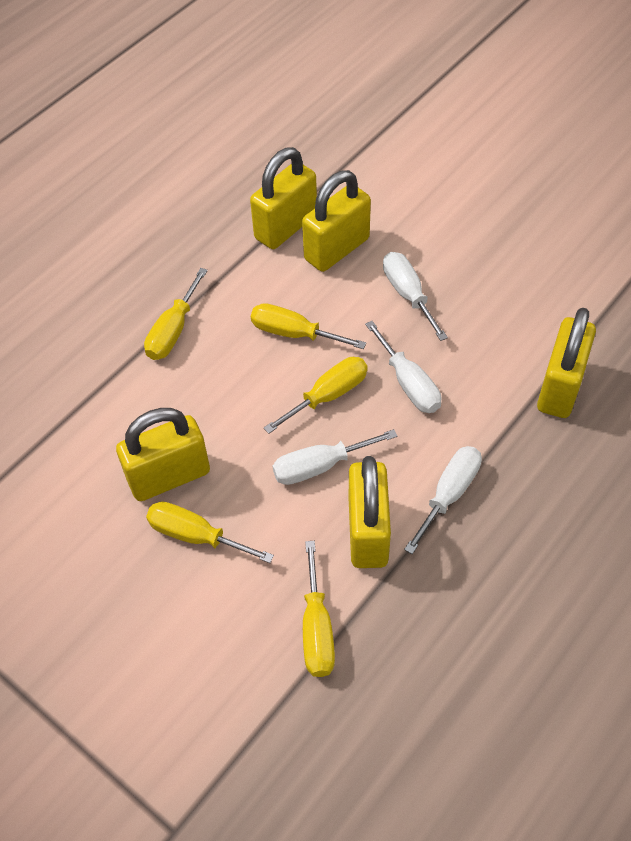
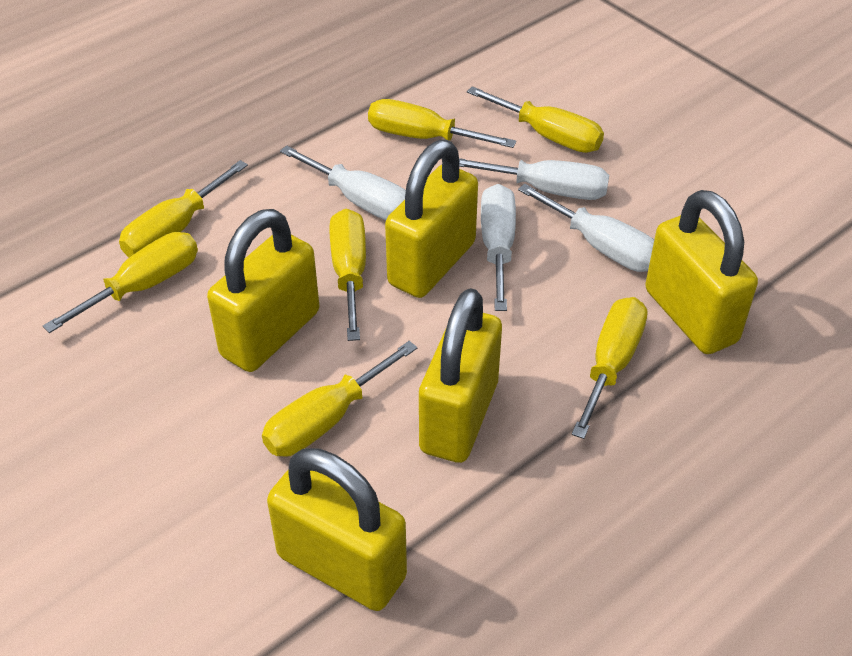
yellow screwdriver: [144,268,208,360] [146,501,274,563] [251,303,366,349] [264,357,368,434] [303,541,335,677] = 5 -> [43,232,198,333] [119,160,248,257] [262,341,417,457] [329,209,366,341] [368,99,516,148] [467,86,604,153] [572,297,647,439] = 7

